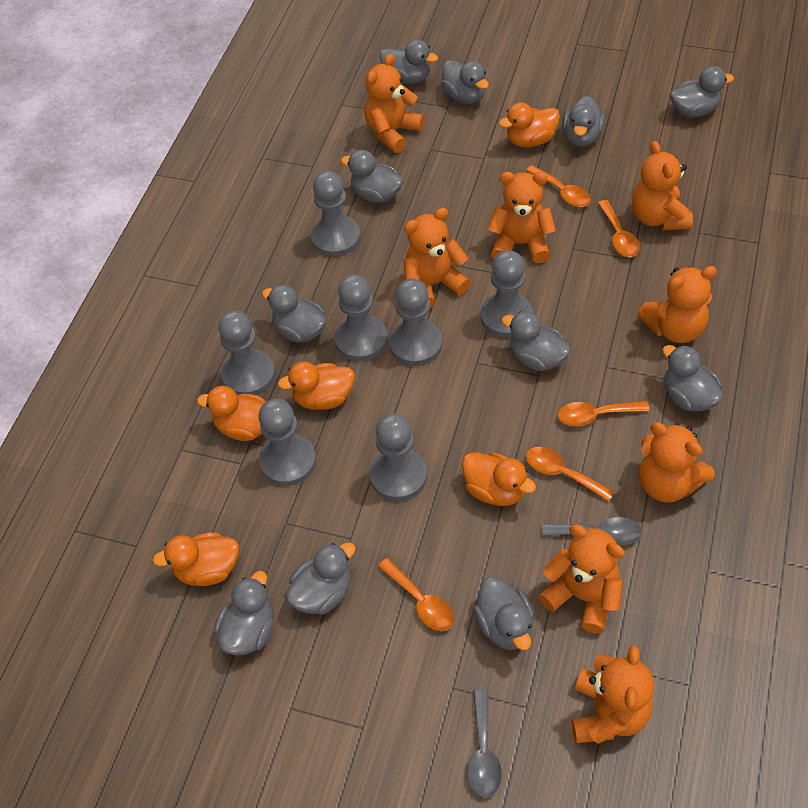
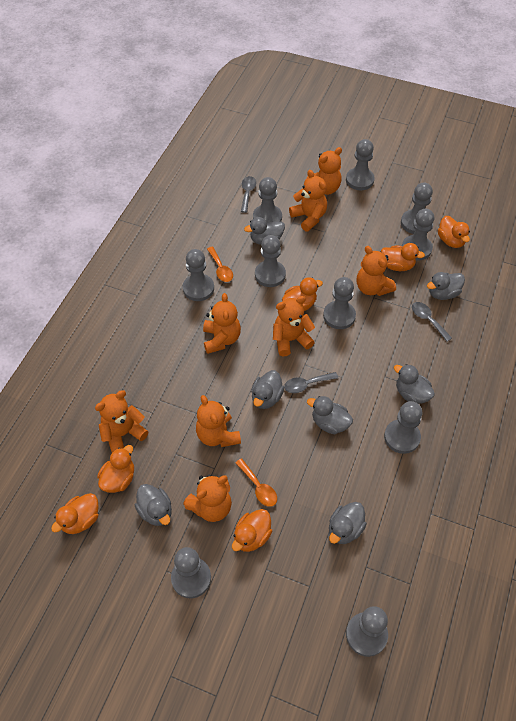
grey duck: [214,571,274,656] [262,284,327,343] [286,542,356,615] [341,150,404,203] [380,39,438,84] [441,60,489,104] [473,577,534,650] [501,311,571,371] [562,96,605,147] [662,345,723,412] [670,66,734,117] = 11 -> [135,484,172,526] [244,217,285,245] [251,370,284,409] [307,396,353,434] [329,502,367,544] [394,364,435,404] [427,272,465,300] = 7
grey pawn: [218,310,275,395] [258,399,316,486] [311,171,361,257] [334,274,388,361] [370,413,427,501] [389,279,442,366] [480,250,533,338] = 7 -> [171,547,211,598] [183,249,214,301] [253,177,282,222] [255,235,286,287] [323,277,356,329] [346,139,375,190] [346,606,388,657] [384,401,422,454] [401,183,433,234] [402,209,434,261] = 10
grey spoon: [467,689,502,798] [542,517,642,545] = 2 -> [241,176,256,213] [284,372,338,393] [412,302,452,341] = 3
orange duck: [152,532,239,586] [197,386,266,441] [277,361,355,410] [462,452,536,506] [499,102,560,147] = 5 -> [51,493,99,534] [97,445,134,493] [232,509,272,552] [282,277,323,311] [381,243,425,271] [438,216,470,248] = 6
orange spoon: [378,558,454,631] [526,165,591,207] [526,447,614,502] [558,401,650,426] [598,200,640,257] = 5 -> [207,247,233,282] [236,458,277,507] = 2

